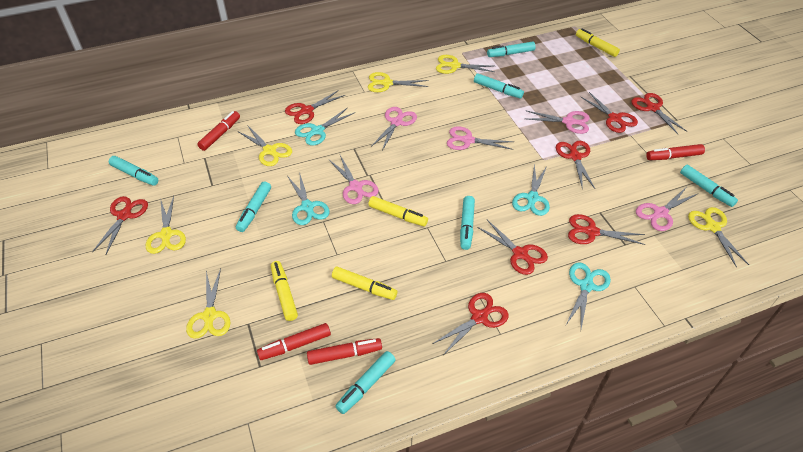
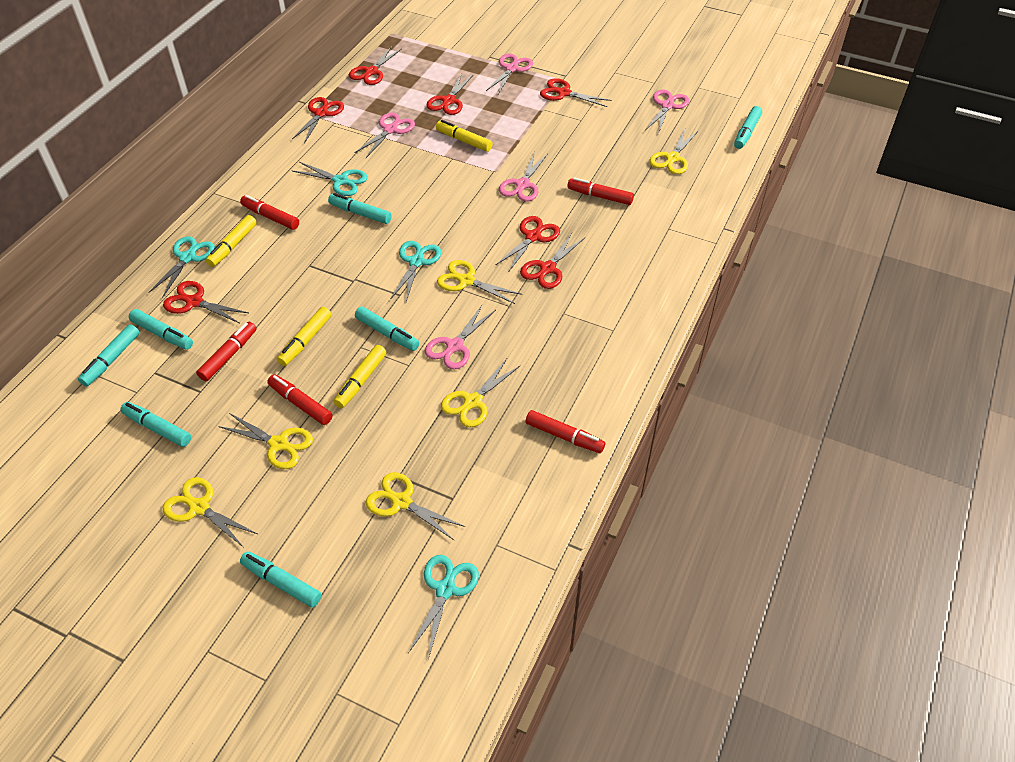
red marker: [197,111,240,151] [257,323,331,360] [307,338,382,365] [646,144,705,160] = 4 -> [196,322,257,381] [240,195,299,230] [268,374,333,425] [525,410,605,453] [567,177,634,205] = 5
red scissors: [92,196,148,254] [285,90,345,124] [432,293,509,354] [477,220,548,275] [556,141,595,190] [568,214,645,245] [580,92,638,133] [631,93,687,134] = 8 -> [163,281,249,323] [292,97,344,143] [349,46,402,85] [426,73,474,115] [496,216,560,271] [520,233,585,289] [540,78,612,107] = 7

